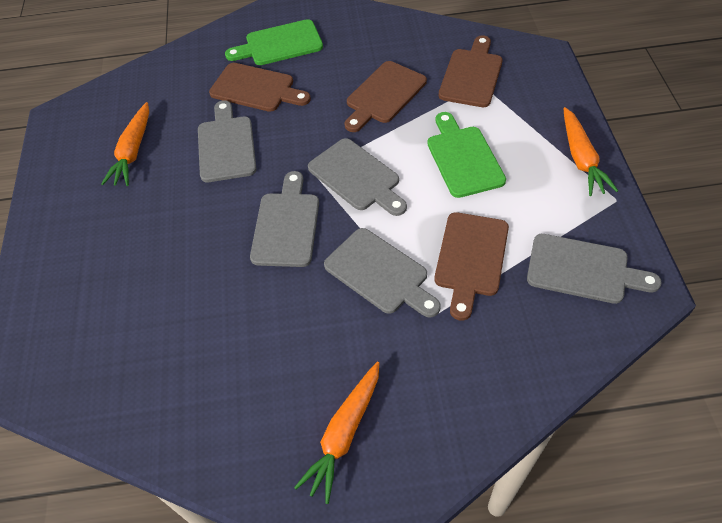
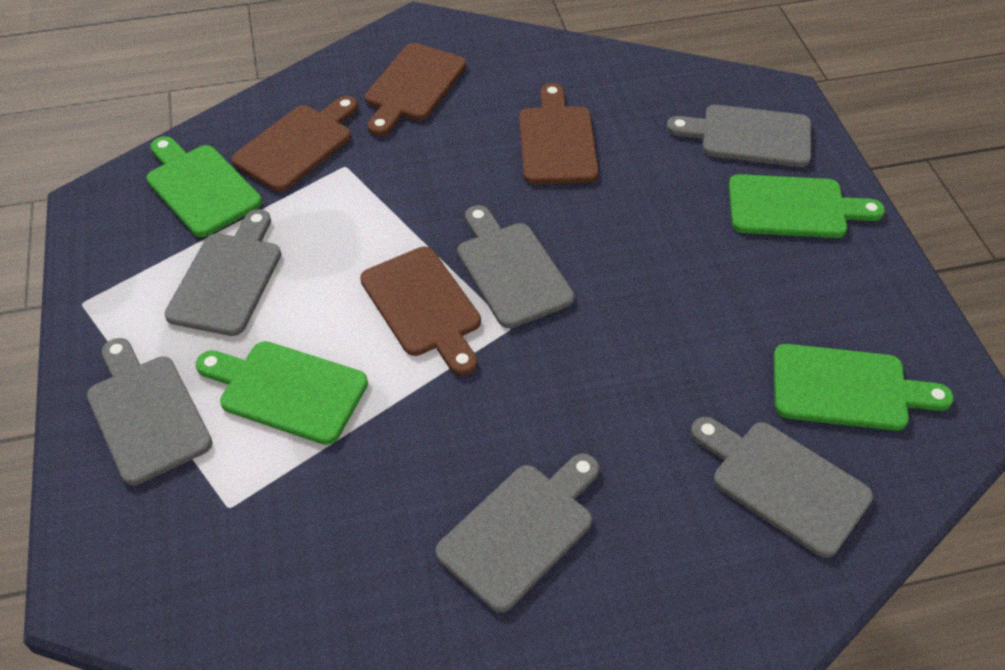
green cutting board: [225,19,323,65] [427,112,506,198] = 2 -> [146,136,262,237] [196,341,368,445] [729,174,885,238] [774,344,954,431] = 4
grey cutting board: [198,100,257,182] [250,171,319,267] [308,138,407,216] [324,228,441,318] [527,234,662,304] = 5 -> [87,338,212,485] [164,209,281,336] [435,453,599,613] [457,205,574,328] [666,105,811,167] [691,417,873,558] = 6
orange carrot: [101,102,149,186] [294,362,379,504] [563,107,618,196] = 3 -> none = 0

